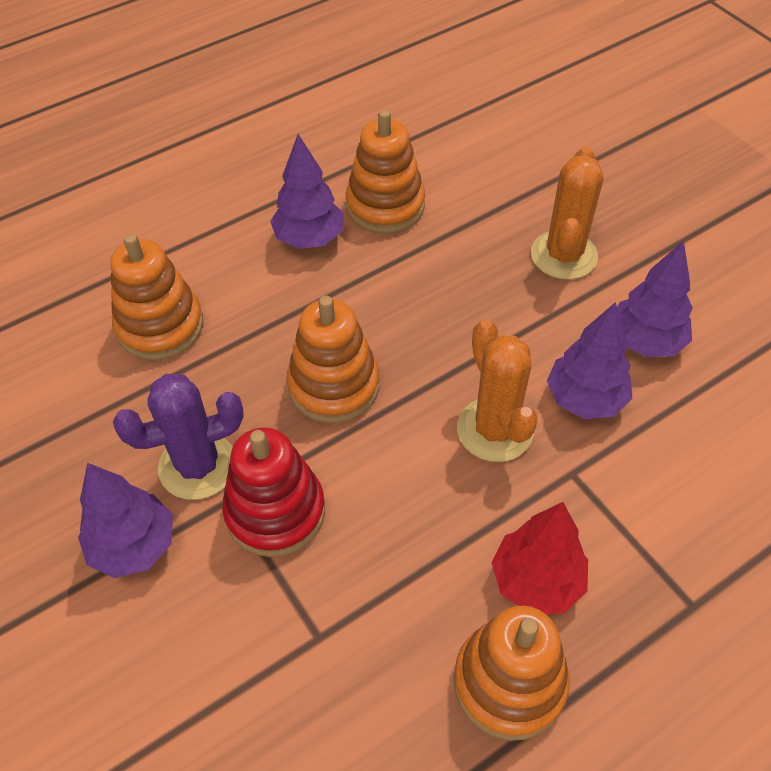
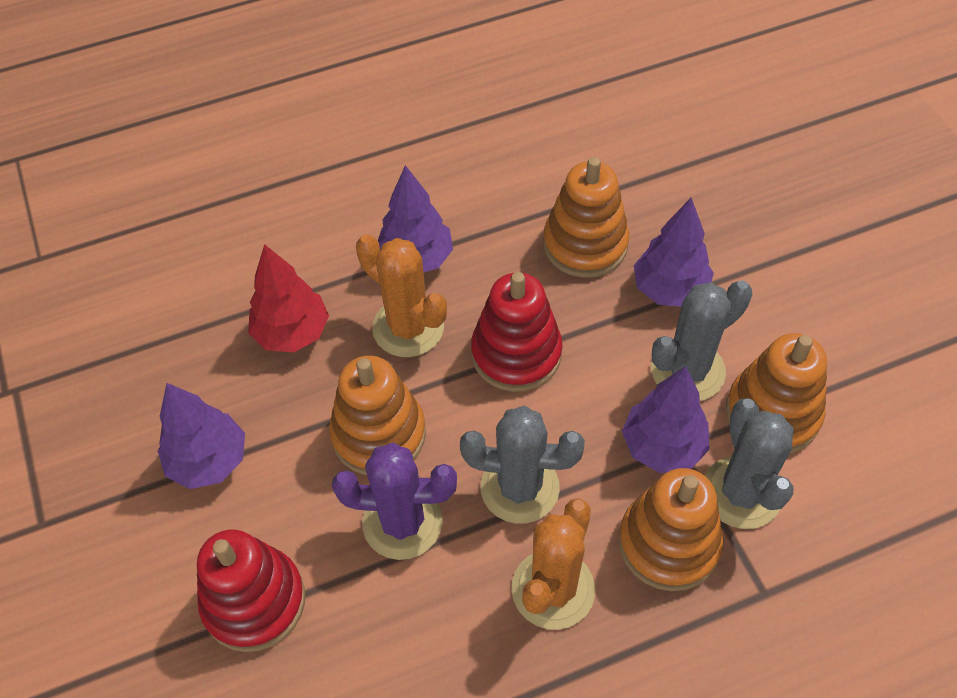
grey cactus: none = 0 -> [460,406,585,524] [651,280,753,401] [705,398,794,529] = 3
red stacking toy: [222,427,325,557] = 1 -> [197,529,305,652] [471,272,563,392] = 2

